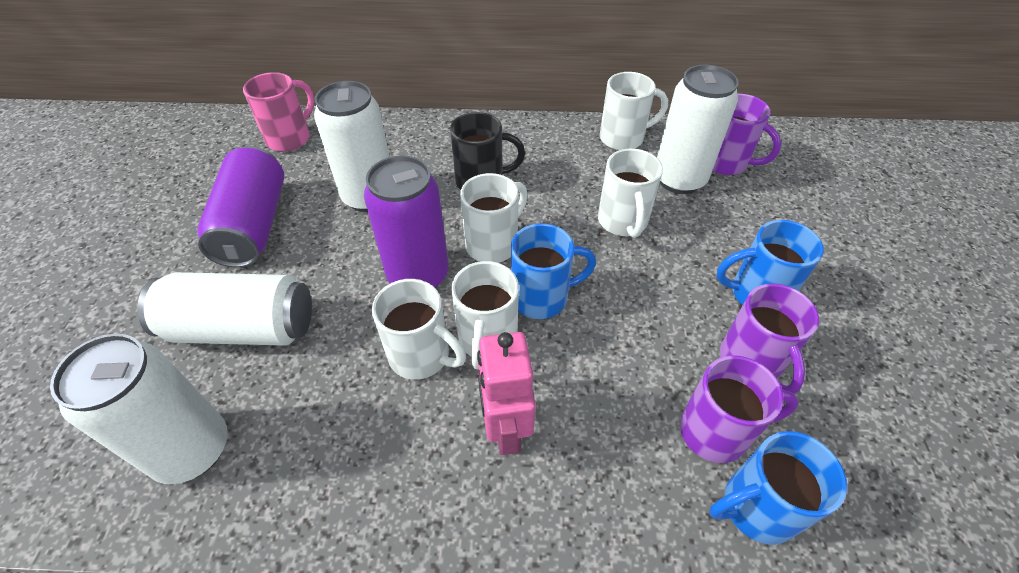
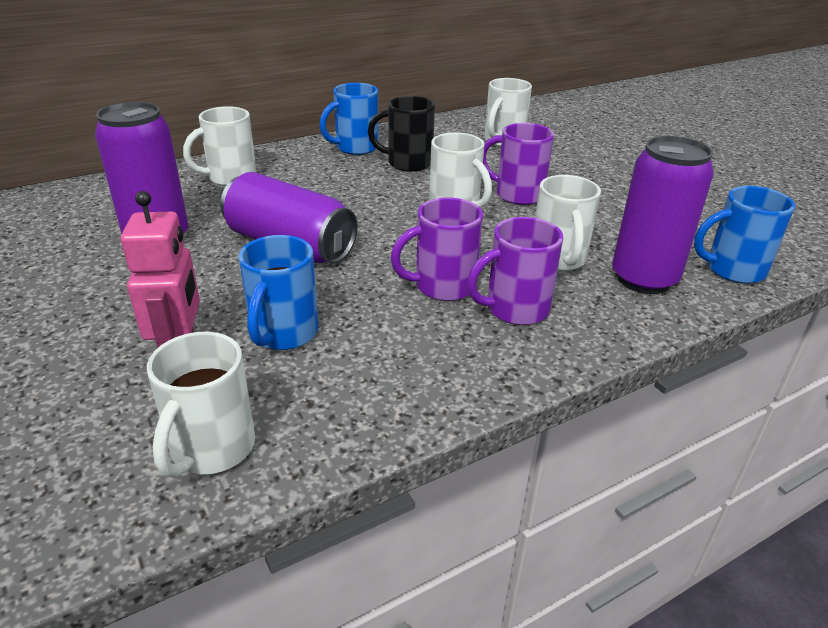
pink mug: [243,72,314,152] = 1 -> none = 0
purple can: [197,146,284,268] [364,155,449,288] = 2 -> [95,102,188,234] [220,172,357,264] [612,136,714,294] = 3
white can: [50,334,228,484] [137,272,312,346] [314,81,390,212] [657,65,739,194] = 4 -> none = 0

